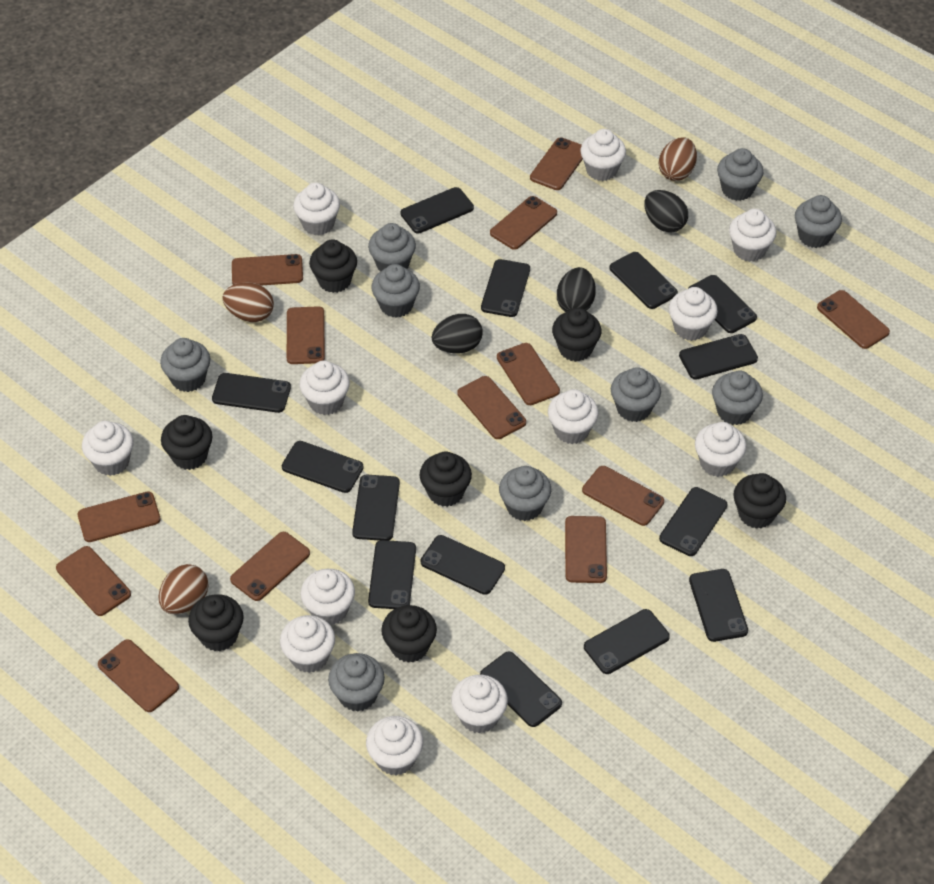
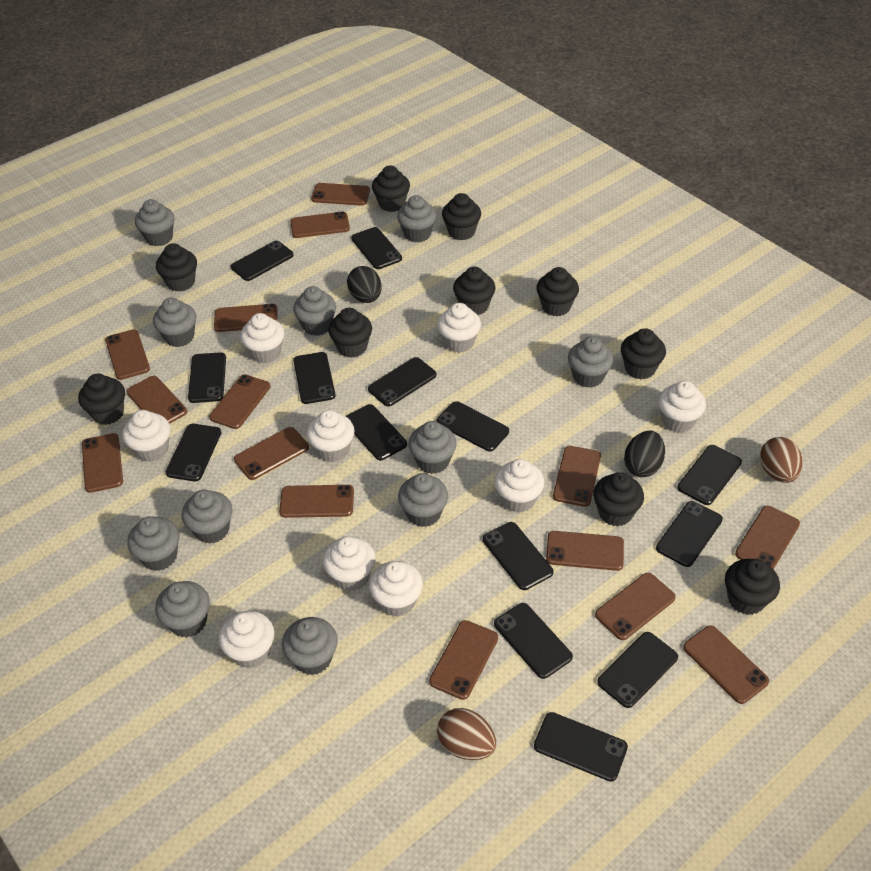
black cupcake: [161,415,213,470] [188,594,244,651] [309,239,357,293] [381,605,437,663] [420,451,472,507] [552,308,601,362] [733,473,786,529] = 7 -> [78,374,125,425] [156,243,197,292] [328,308,372,358] [372,166,410,212] [442,193,481,241] [453,267,495,315] [536,267,579,316] [593,472,644,526] [621,328,666,380] [725,559,780,615] = 10
black egg: [432,314,483,354] [557,267,596,312] [644,190,688,233] = 3 -> [347,266,382,303] [624,430,665,477] = 2
brown egg: [159,564,209,614] [222,282,274,322] [659,137,697,181] = 3 -> [437,708,496,760] [760,437,803,483] = 2
brown phone: [56,546,131,616] [78,491,161,542] [98,639,179,712] [230,532,310,601] [232,254,303,286] [287,306,325,364] [457,376,526,439] [490,196,557,250] [497,343,560,405] [530,137,583,190] [565,516,607,583] [582,466,664,526] [817,290,890,349] = 13 -> [82,433,123,493] [105,329,150,380] [126,376,187,424] [209,374,270,429] [214,304,277,332] [234,427,309,480] [279,485,354,518] [290,211,350,238] [311,183,370,206] [429,620,498,700] [546,531,624,571] [553,446,601,507] [595,573,676,640] [683,625,769,704] [735,506,800,569] = 15
grey cupcake: [160,338,210,392] [328,653,385,712] [368,223,416,272] [372,264,420,318] [499,466,551,521] [611,367,661,422] [712,370,763,425] [717,148,764,201] [795,195,842,248] = 9 -> [127,516,179,571] [135,199,174,246] [153,298,196,347] [155,581,210,638] [182,490,233,544] [282,617,338,675] [293,286,336,336] [397,195,437,242] [398,473,448,527] [408,421,457,474] [568,337,613,388] = 11
white cupcake: [82,421,133,476] [280,615,335,673] [293,183,340,235] [299,360,350,415] [301,569,355,625] [366,716,423,775] [451,675,508,733] [548,389,599,444] [580,129,626,181] [669,287,718,341] [695,422,747,477] [729,209,776,262] = 12 -> [122,410,170,462] [219,611,274,668] [240,313,284,363] [307,410,354,462] [323,536,376,591] [369,561,423,617] [437,303,481,353] [494,459,544,513] [658,381,706,433] = 9

